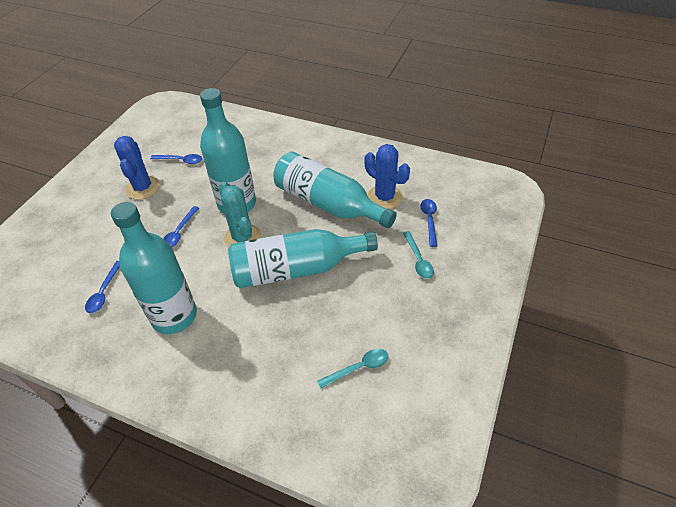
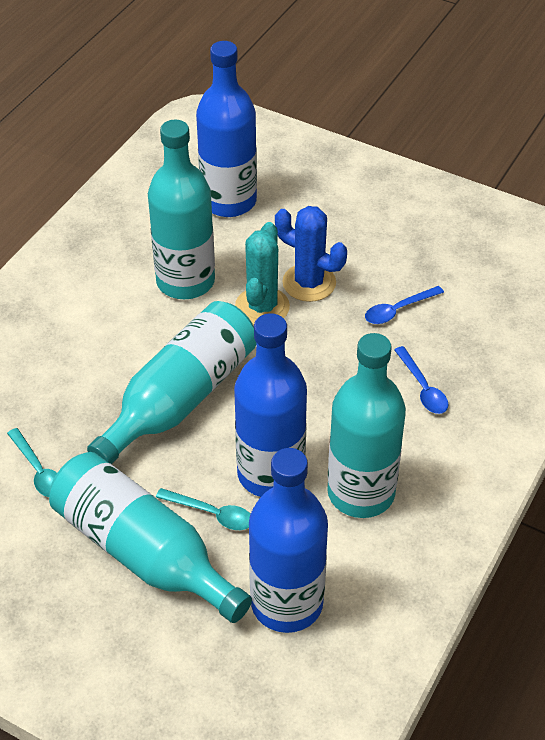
blue bottle: none = 0 -> [196,41,257,217] [234,313,307,497] [249,448,328,633] = 3
blue cactus: [114,136,160,200] [365,144,410,209] = 2 -> [275,206,347,302] = 1
blue spoon: [85,261,120,313] [150,154,202,164] [163,206,199,247] [420,199,437,247] = 4 -> [365,286,444,324] [394,346,449,414] = 2

